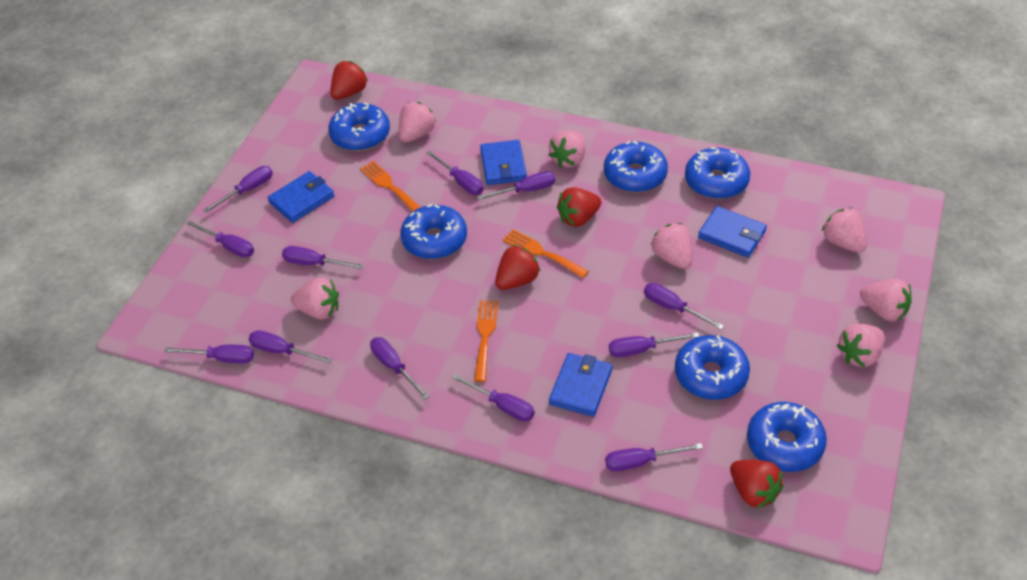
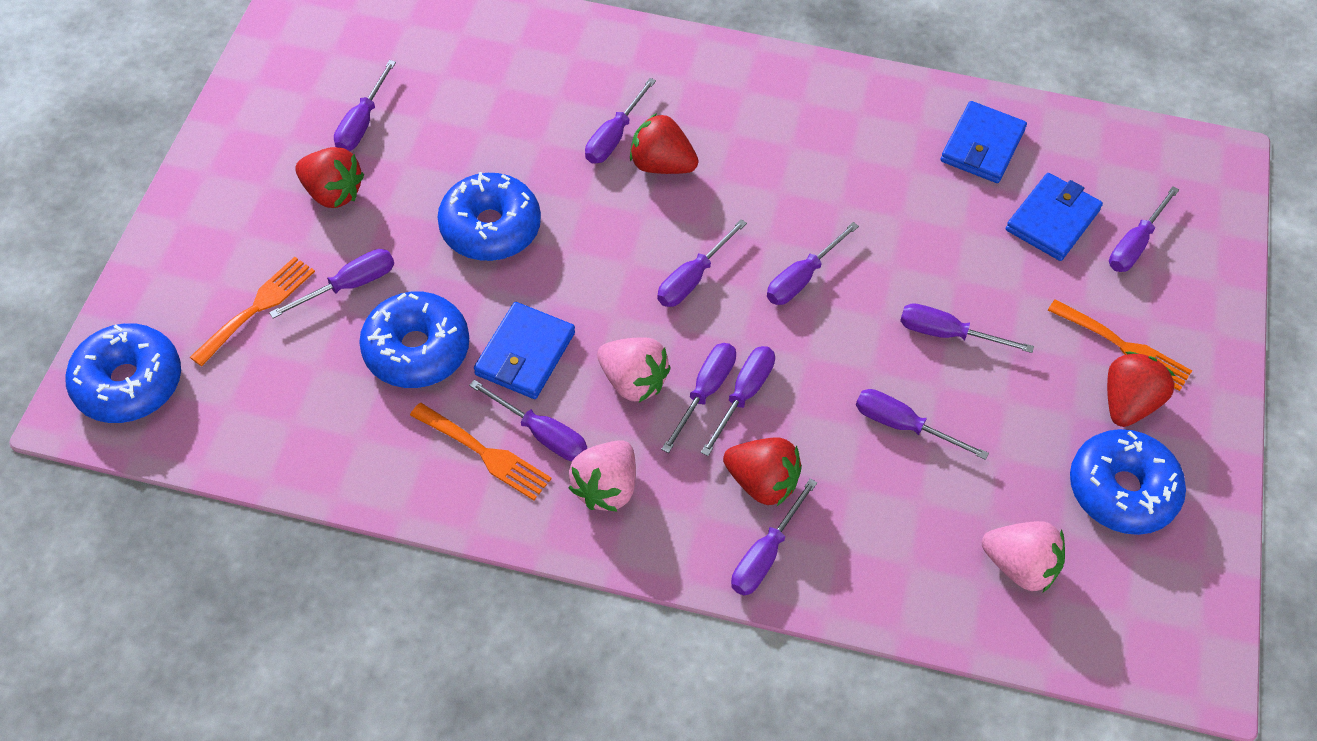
blue donut: [328,102,390,151] [400,204,467,259] [604,141,668,193] [675,335,750,400] [685,147,750,199] [747,402,827,472] = 6 -> [65,323,181,423] [359,291,469,388] [437,172,541,261] [1070,429,1186,535] = 4
blue wallet: [268,171,335,223] [480,140,527,185] [549,353,612,417] [698,206,767,258] = 4 -> [474,302,575,399] [941,101,1027,183] [1006,173,1103,261] = 3
pink strawberry: [291,278,339,320] [399,102,436,143] [548,131,586,168] [651,223,692,269] [822,207,867,253] [837,324,884,367] [860,279,912,321] = 7 -> [568,440,636,512] [597,338,670,403] [982,521,1065,592] = 3

